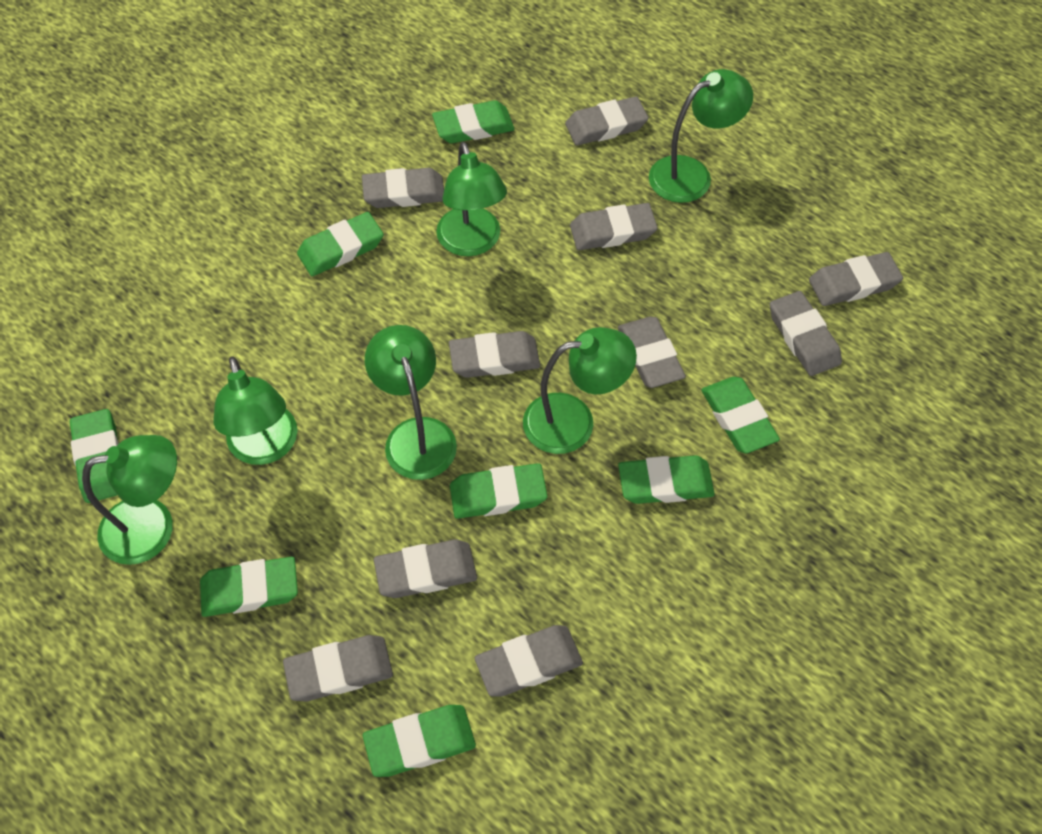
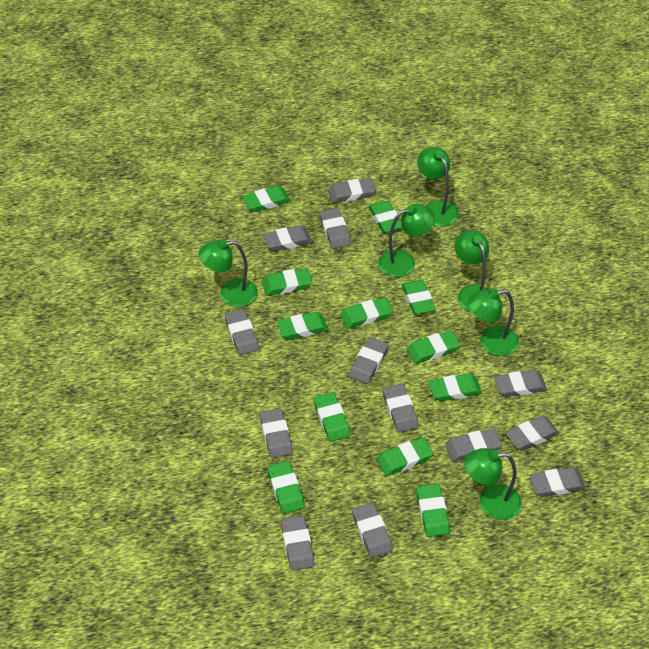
green eraser: [70,409,119,503] [200,557,298,617] [297,212,384,276] [363,705,476,777] [432,100,514,143] [450,463,547,519] [618,455,715,504] [701,377,780,453] = 8 -> [242,186,291,212] [262,268,312,296] [268,461,304,514] [276,312,329,340] [313,392,350,442] [341,298,393,329] [369,201,402,233] [377,437,433,476] [402,280,436,315] [407,330,460,364] [417,484,450,537] [429,374,482,401] = 12
grey eraser: [283,635,393,701] [362,168,444,208] [374,540,477,598] [449,331,540,378] [475,625,583,697] [565,96,648,146] [570,203,658,250] [618,317,686,388] [770,291,842,376] [809,252,903,306] = 10 -> [225,310,259,355] [260,408,293,458] [263,225,312,251] [281,516,314,571] [320,208,351,249] [328,178,376,203] [349,337,389,384] [352,503,393,558] [383,383,419,433] [445,428,502,462] [494,370,547,397] [506,416,559,451] [530,467,586,497] = 13

